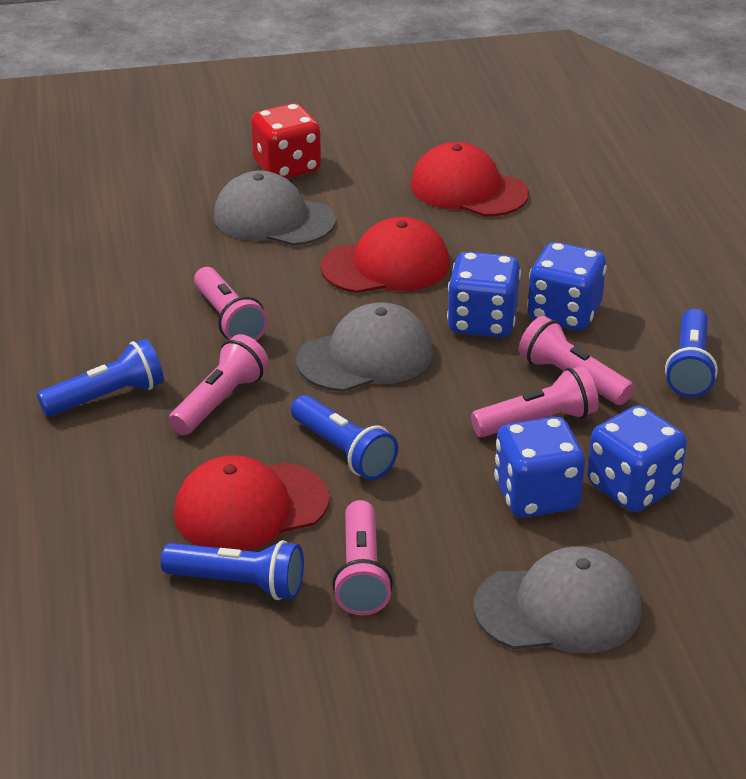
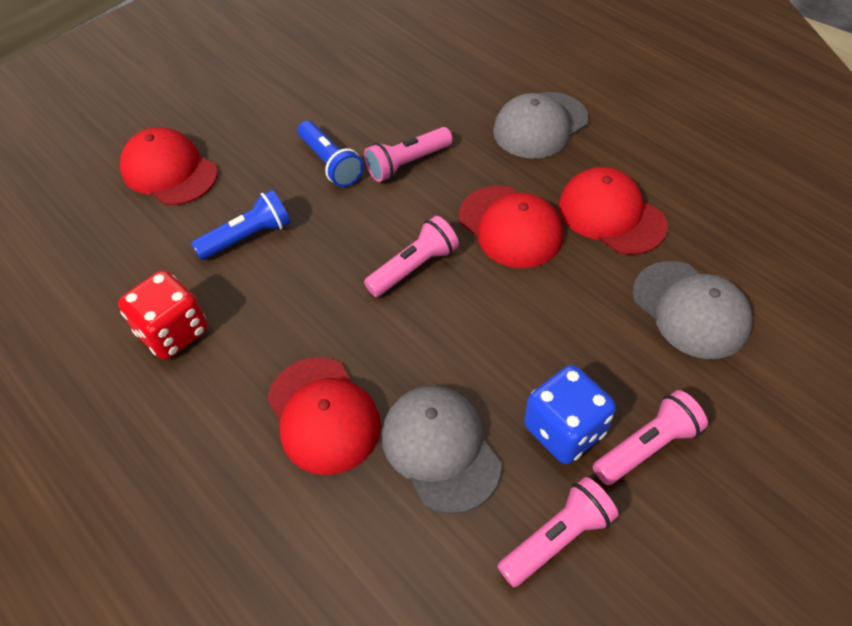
blue dice: [447,252,521,338] [494,417,585,518] [527,242,607,330] [587,405,687,512] = 4 -> [524,365,616,464] = 1
blue flashlight: [37,339,164,416] [161,540,304,600] [291,395,398,480] [665,309,718,397] = 4 -> [191,190,291,260] [298,121,364,187] = 2
pink flashlight: [169,334,269,435] [194,267,268,341] [332,500,393,615] [471,366,599,437] [519,316,634,405] = 5 -> [364,127,453,182] [364,216,459,297] [497,477,618,587] [593,390,708,485] = 4
red cap: [174,455,329,551] [320,217,450,293] [411,142,529,217] = 3 -> [120,127,218,205] [267,357,381,475] [459,186,564,268] [559,167,668,255] = 4

